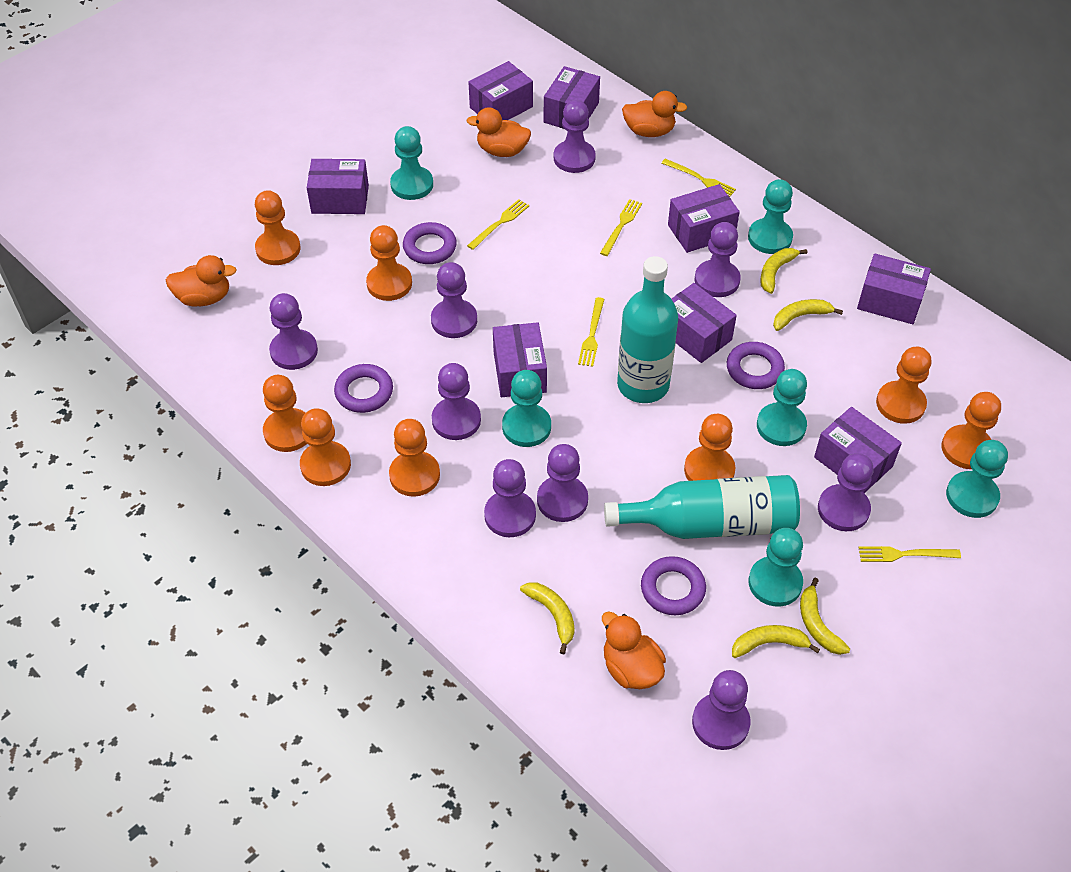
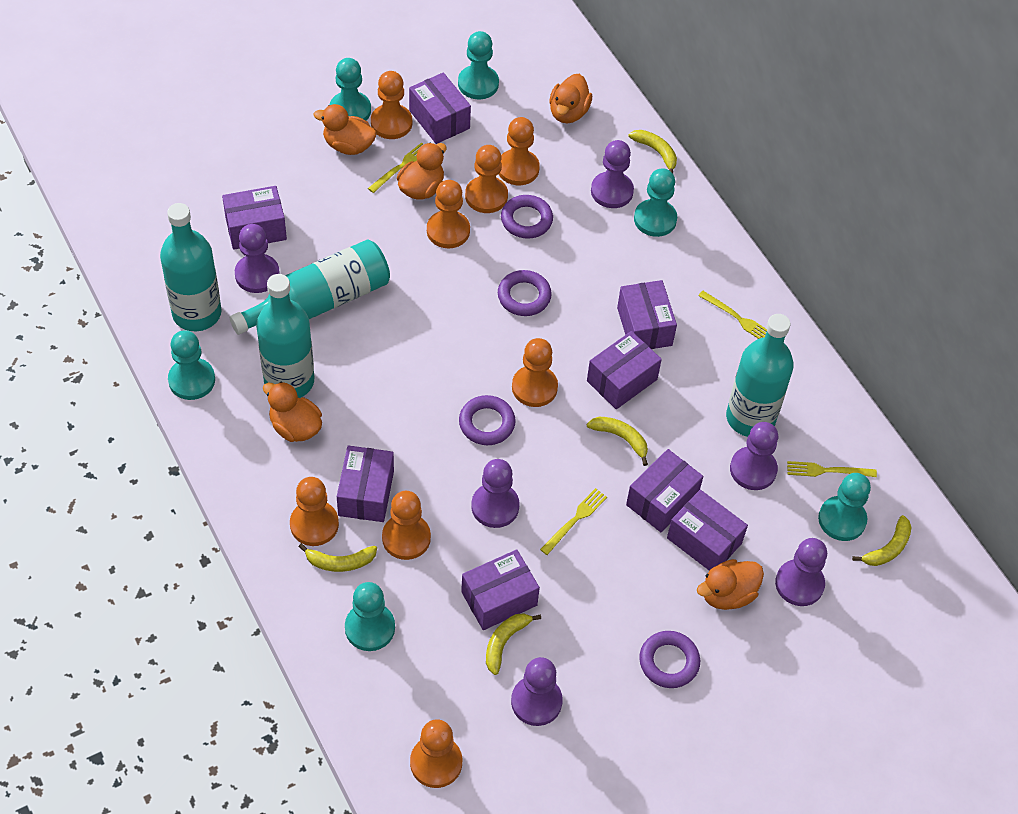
orange duck: [166,255,237,306] [467,107,531,157] [602,611,666,689] [622,91,687,137] = 4 -> [263,382,322,442] [313,104,376,155] [397,143,446,200] [549,74,592,123] [697,559,764,610] = 5
purple pawn: [269,293,318,370] [431,262,477,338] [432,363,481,440] [484,459,536,537] [537,444,588,522] [554,100,596,173] [692,670,751,750] [695,222,741,297] [818,453,874,531] = 9 -> [235,224,280,293] [471,459,520,528] [511,657,563,726] [591,140,634,208] [730,422,778,490] [775,538,827,606] = 6
turquoise bottle: [604,475,800,539] [617,256,678,403] = 2 -> [160,203,222,331] [230,240,390,335] [256,274,314,398] [726,314,794,437] = 4
yellow fork: [467,199,529,250] [578,297,605,367] [600,199,642,256] [662,159,736,197] [858,546,961,562] = 5 -> [368,142,423,193] [540,488,607,555] [698,291,767,339] [787,461,877,477] = 4

